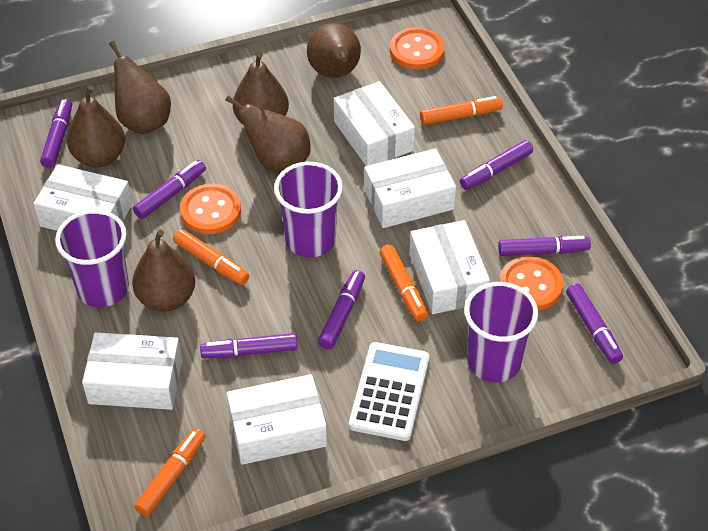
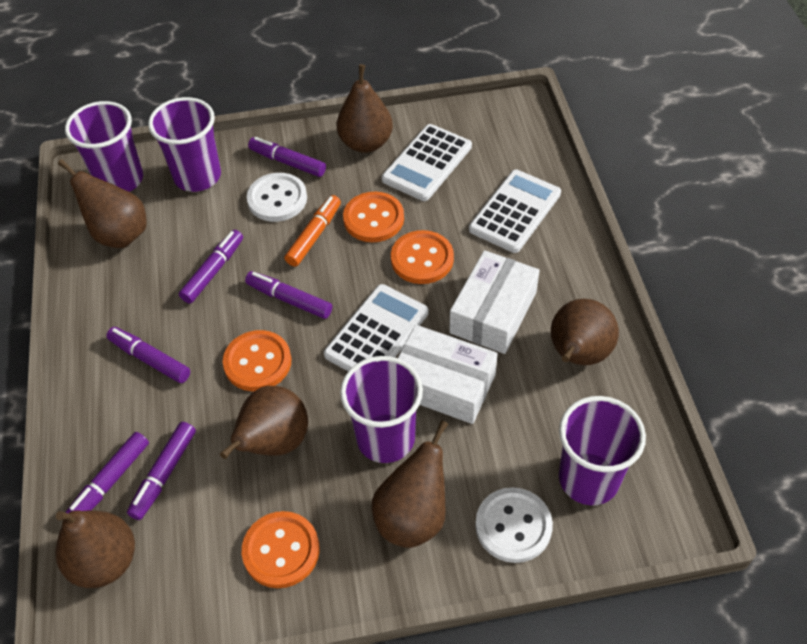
orange button: [180,184,241,234] [390,27,445,70] [500,256,563,310] = 3 -> [223,330,291,391] [242,511,320,588] [343,192,404,242] [391,230,454,284] = 4
orange marker: [134,429,205,517] [173,229,249,285] [379,244,428,322] [420,96,503,125] = 4 -> [284,195,341,267] = 1
purple cup: [55,210,129,307] [274,162,343,258] [464,282,538,382] = 3 -> [65,101,143,192] [148,97,221,192] [340,356,423,463] [559,396,646,505] = 4
purple marker: [40,99,72,168] [133,160,206,219] [200,333,298,358] [318,270,365,349] [460,140,533,190] [498,236,591,256] [566,283,623,364] = 7 -> [65,432,149,513] [106,327,190,383] [127,422,196,520] [179,230,243,304] [245,271,332,319] [248,137,326,177] = 6
white box: [33,164,132,231] [82,332,182,410] [226,374,327,465] [334,81,415,166] [364,148,456,228] [409,220,490,314] = 6 -> [398,325,498,424] [449,250,540,354] = 2
white button: none = 0 -> [247,173,307,222] [475,487,553,563] = 2
white calculator: [349,342,429,441] = 1 -> [324,284,428,371] [382,124,472,201] [469,170,561,253] = 3

